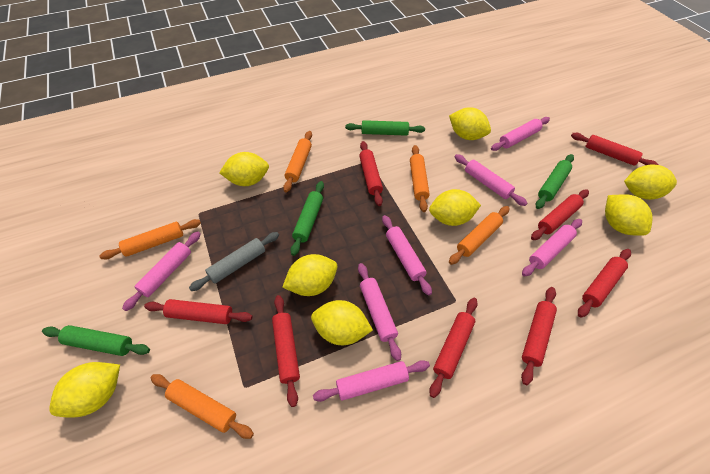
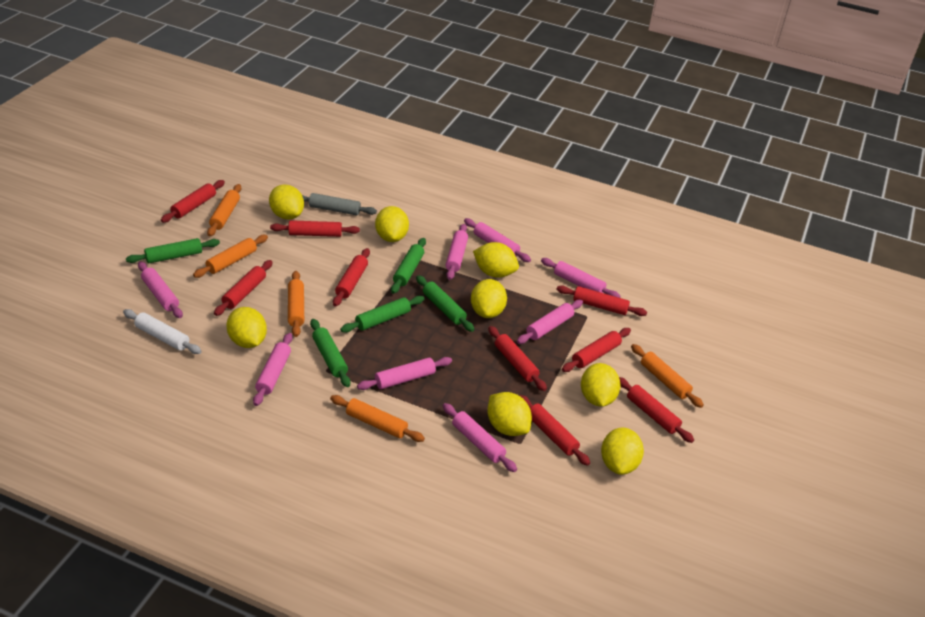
green rolling pin: [42,325,150,356] [290,181,324,256] [345,120,425,136] [536,154,574,209] = 4 -> [126,238,220,263] [310,319,351,387] [340,296,424,333] [391,238,426,294] [416,275,474,332] = 5
pink rolling pin: [122,231,201,311] [313,360,430,402] [358,263,401,361] [382,215,432,296] [455,154,527,206] [491,117,550,151] [522,219,582,277] = 7 -> [138,261,183,318] [253,333,293,406] [357,357,452,390] [443,403,517,472] [446,224,468,280] [464,218,531,262] [517,300,583,344] [541,258,621,298] = 8
red rolling pin: [144,299,252,324] [272,295,300,407] [359,141,383,206] [429,298,478,398] [521,287,557,385] [531,190,589,240] [571,133,658,166] [578,249,631,318] = 8 -> [161,180,225,223] [214,260,273,316] [270,220,360,237] [333,248,370,306] [488,326,547,391] [519,395,590,466] [556,285,647,316] [562,328,631,372] [619,377,694,443] = 9
white rolling pin: none = 0 -> [123,309,202,354] = 1

